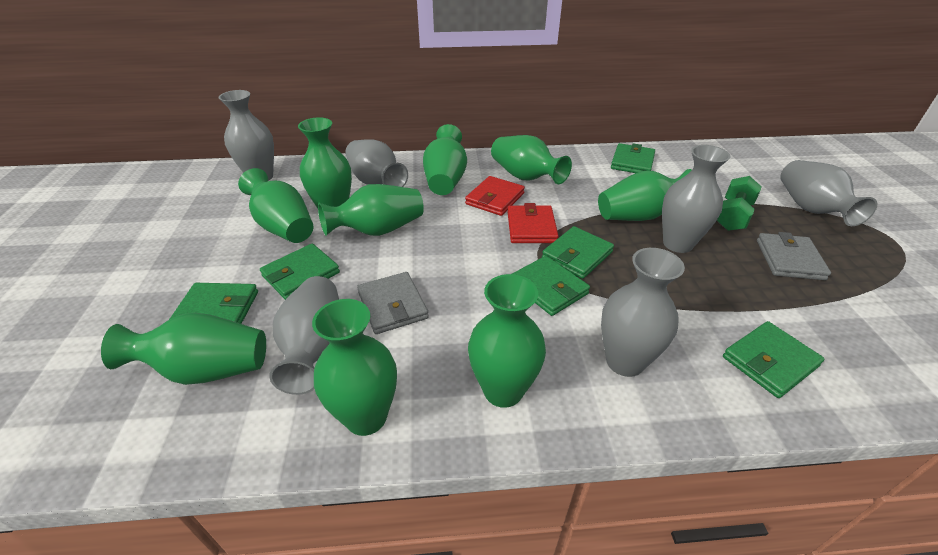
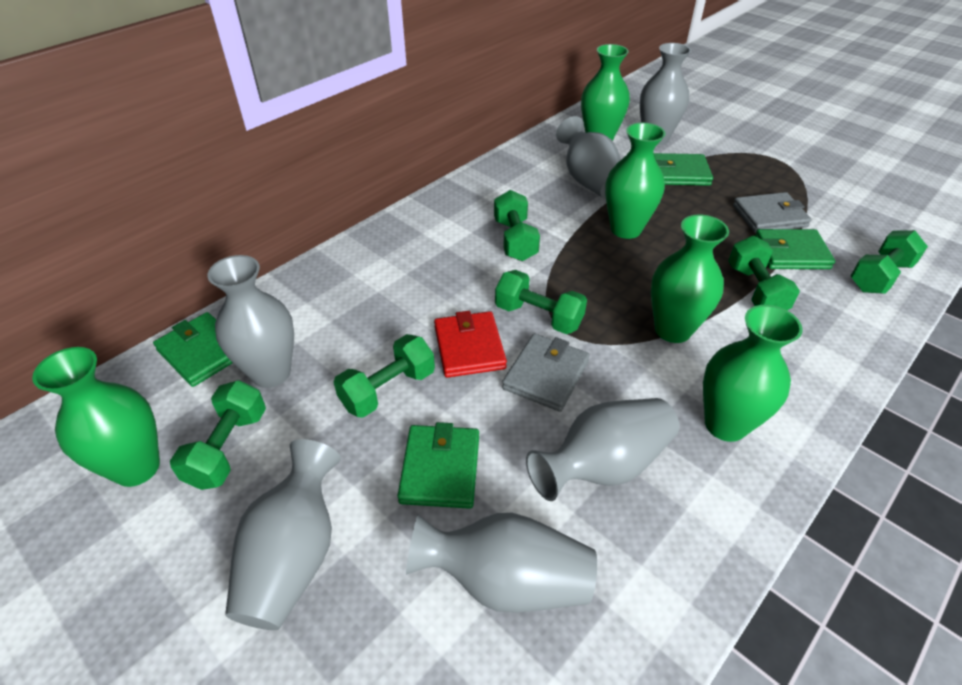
green dumbbell: [717,176,761,231] = 1 -> [170,380,266,490] [334,334,435,418] [494,190,540,261] [495,270,587,334] [728,236,800,310] [851,230,928,294] = 6
green vase: [101,312,266,385] [238,168,313,243] [298,117,352,209] [312,299,397,436] [318,184,424,236] [423,124,467,195] [468,274,546,408] [491,135,572,184] [598,169,692,221] = 9 -> [32,347,160,487] [581,44,630,141] [605,123,666,239] [651,215,729,343] [703,305,803,442] = 5
green wallet: [169,283,258,324] [260,243,340,300] [512,256,590,316] [542,226,614,279] [611,143,655,173] [723,321,824,398] = 6 -> [153,312,233,387] [397,422,479,509] [654,153,713,186] [755,229,835,269] = 4
red wallet: [465,176,525,216] [508,203,559,243] = 2 -> [434,311,507,378] = 1

